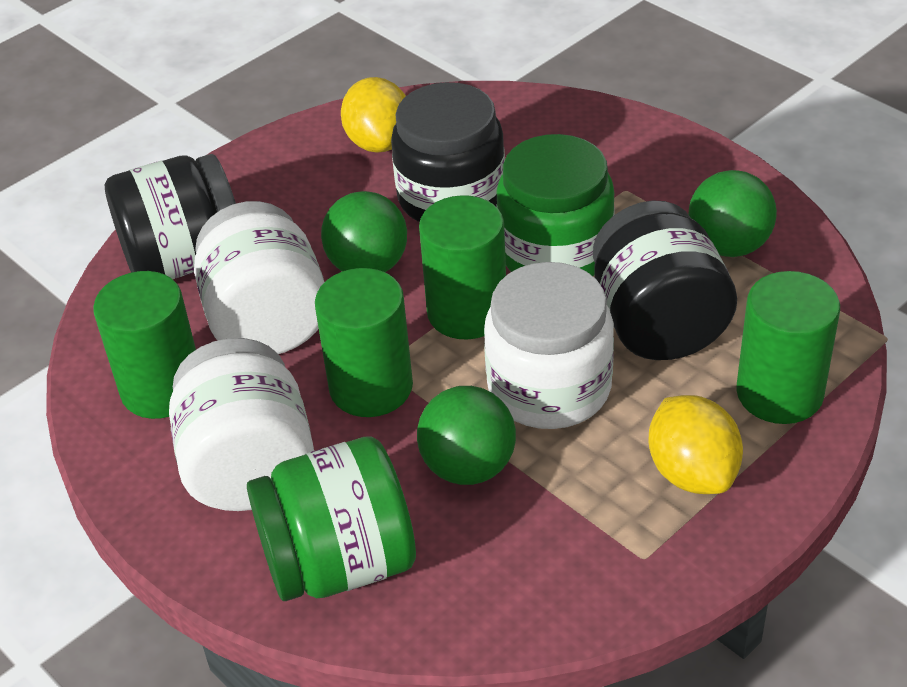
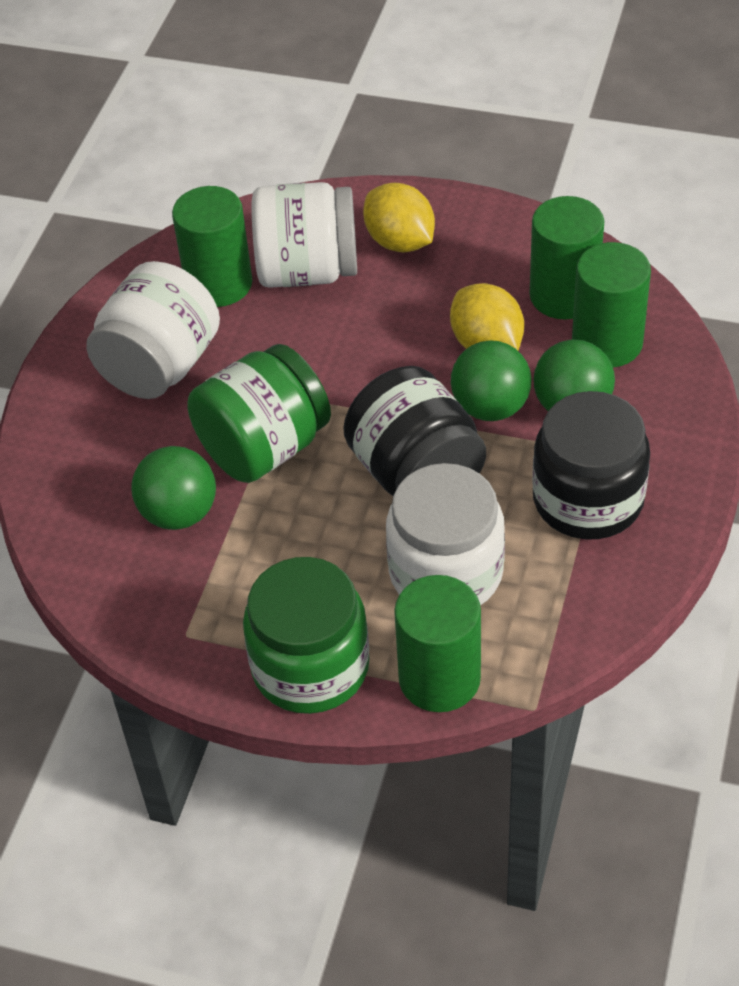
black jar: [105,154,236,279] [391,82,505,222] [593,201,737,360] = 3 -> [343,366,486,496] [532,391,650,539] = 2

